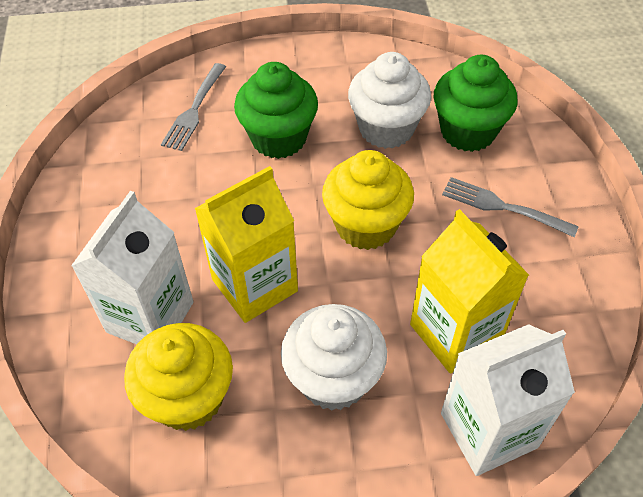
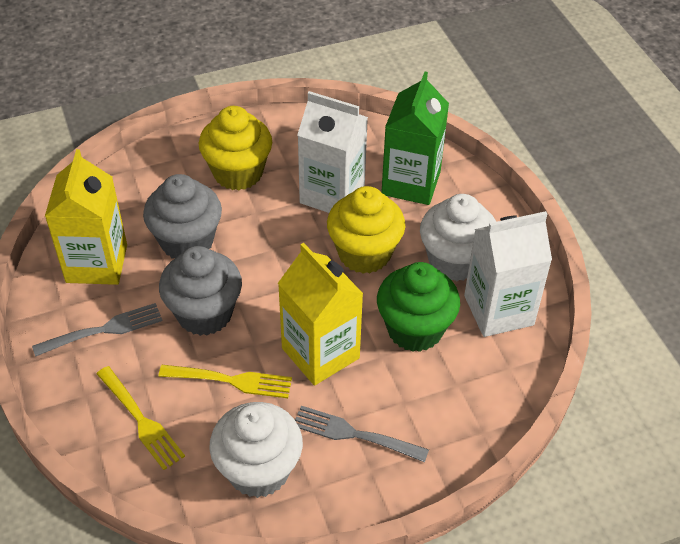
green carton: none = 0 -> [381,72,449,205] = 1
green cupcake: [234,62,318,159] [434,55,518,152] = 2 -> [377,262,460,352] = 1
grey cupcake: none = 0 -> [143,174,222,258] [159,246,242,336] = 2
yellow fork: none = 0 -> [97,366,185,470] [158,365,292,398] = 2

